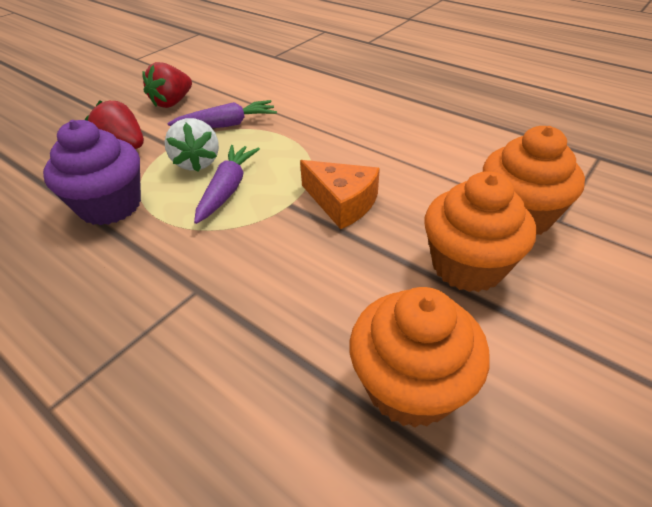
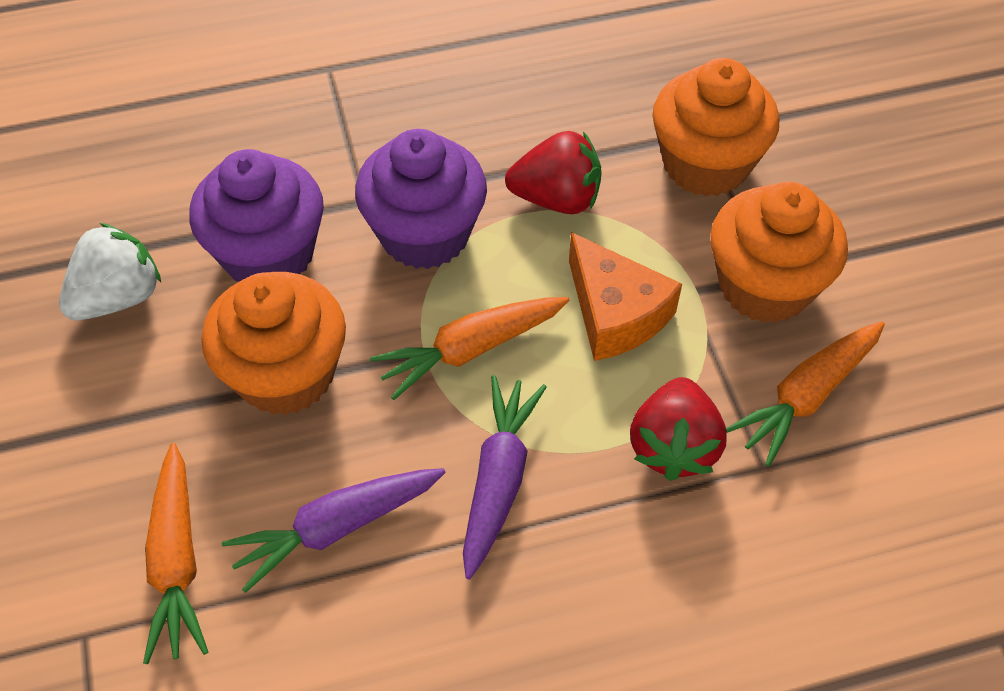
orange carrot: none = 0 -> [143,443,208,664] [370,297,569,400] [726,321,885,467] = 3
purple cupcake: [43,120,141,225] = 1 -> [189,149,324,282] [355,129,487,269] = 2

